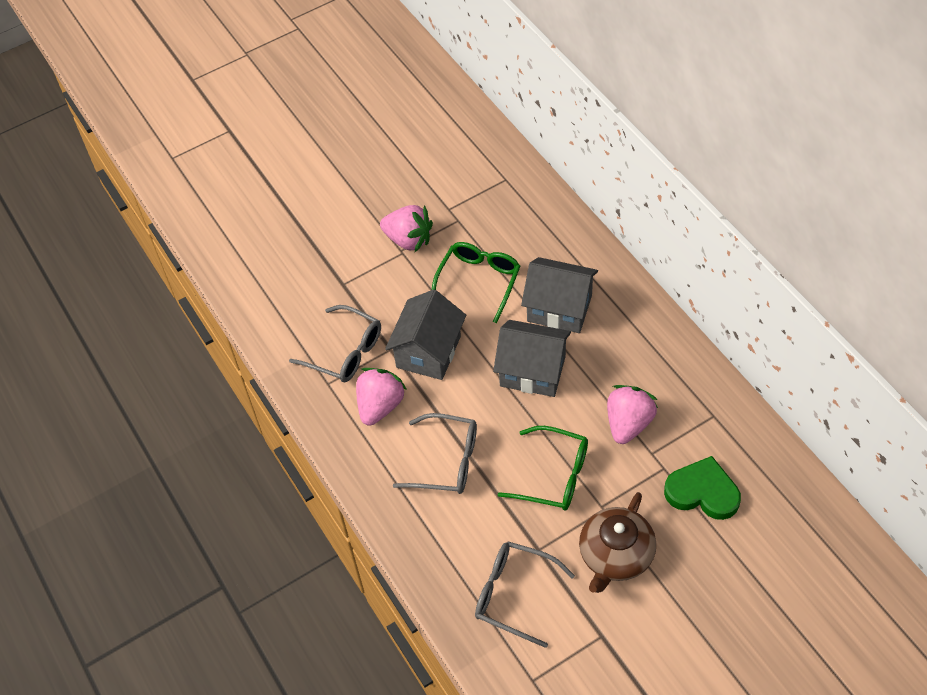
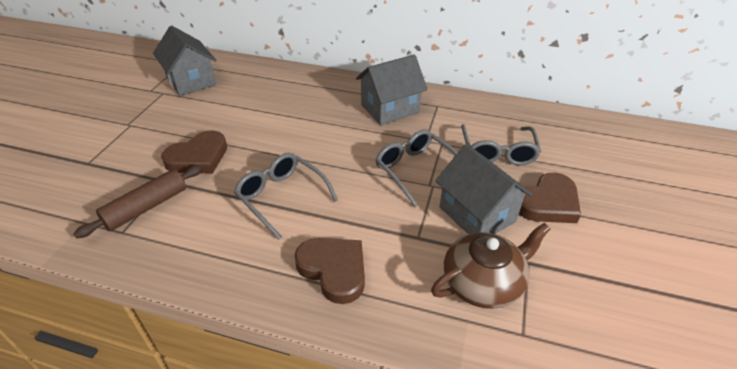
brown heart: none = 0 -> [161,130,227,173] [295,238,365,304] [519,173,581,223] = 3
brown rolling pin: none = 0 -> [74,165,203,238] = 1
green glasses: [432,242,520,323] [497,426,588,511] = 2 -> none = 0
green heart: [664,456,741,520] = 1 -> none = 0
pink strawberry: [356,368,407,426] [380,205,433,252] [607,385,658,444] = 3 -> none = 0

